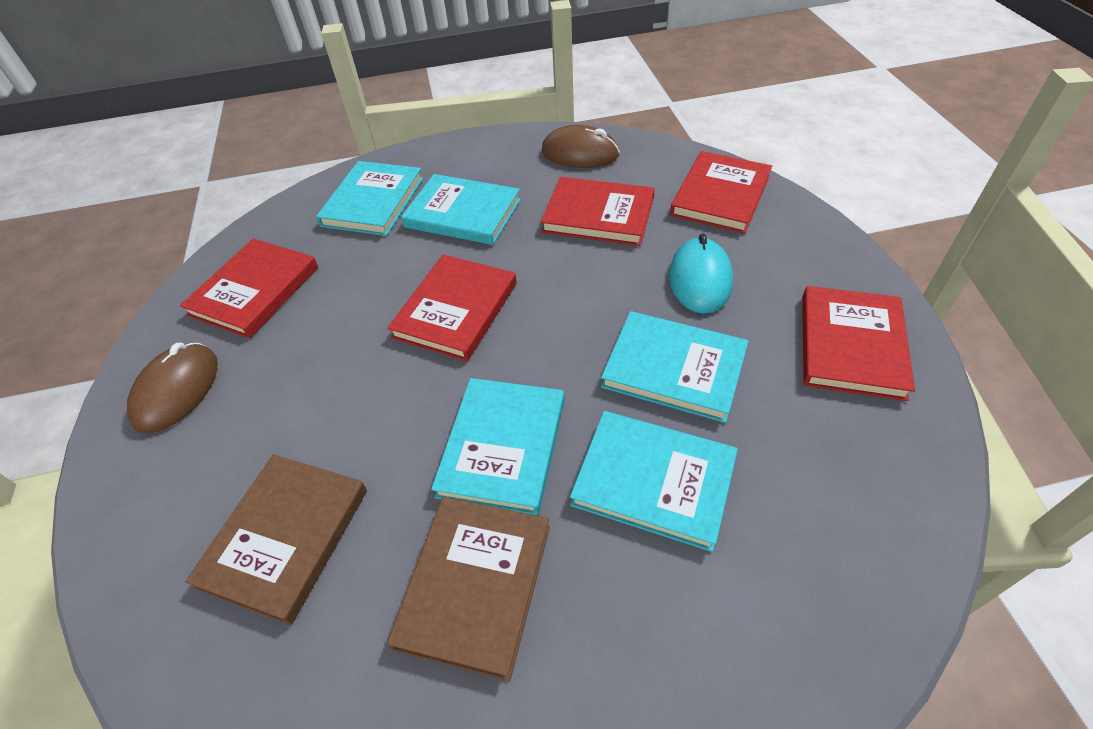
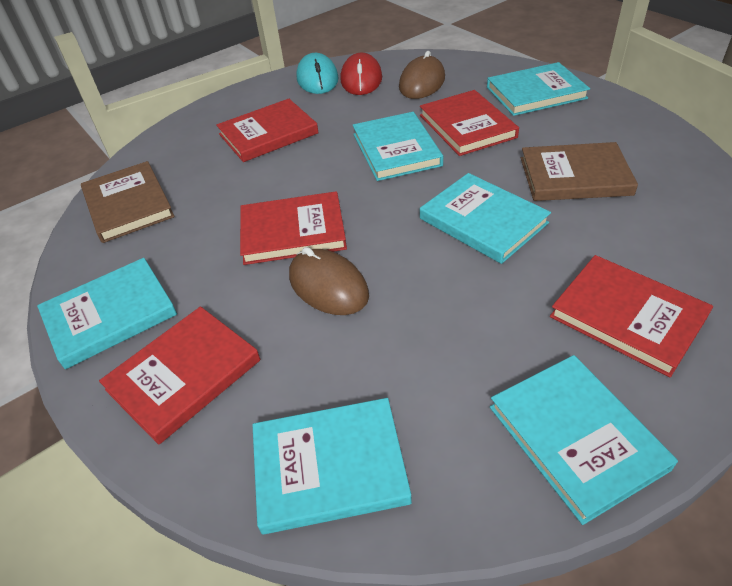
red mouse: none = 0 -> [340,53,382,95] = 1
turquoise book: [316,161,423,236] [401,174,521,245] [431,378,565,515] [570,411,738,552] [601,311,749,423] = 5 -> [37,258,177,369] [252,398,412,534] [353,112,443,181] [420,173,551,264] [487,62,590,116] [490,355,678,525] = 6

